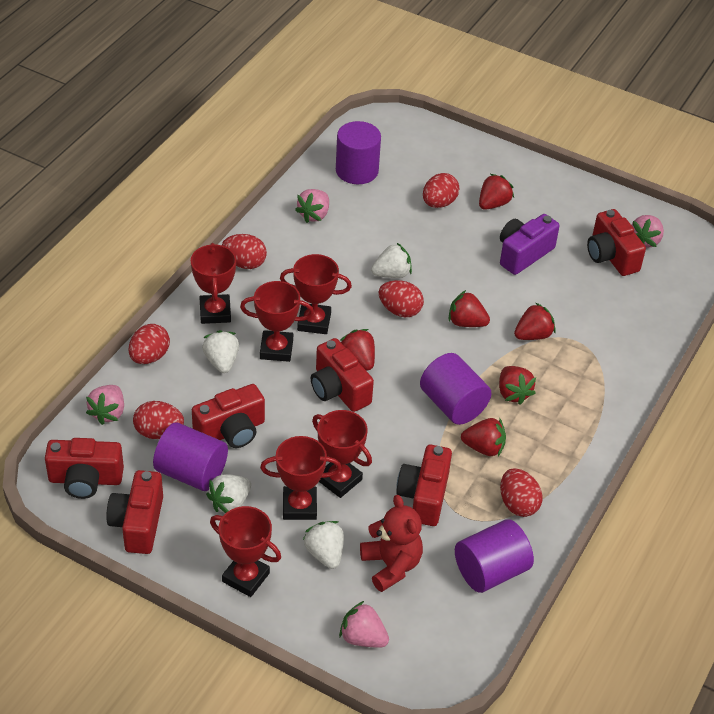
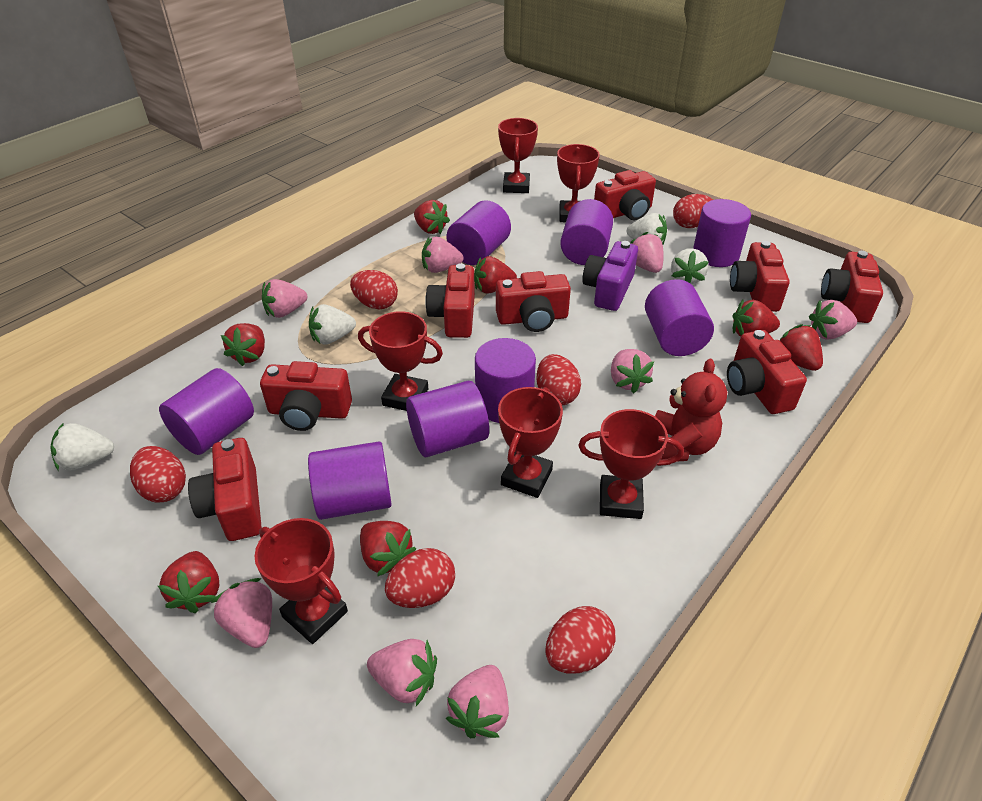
pink strawberry: [86,385,124,425] [295,189,329,223] [339,601,389,648] [632,215,664,248] = 4 -> [211,578,272,648] [262,279,307,318] [367,639,437,706] [422,237,463,273] [446,665,509,738] [611,349,654,393] [630,232,664,273] [809,300,857,340] = 8
purple cylinder: [153,422,228,491] [336,121,381,184] [420,353,492,425] [455,519,534,593] = 4 -> [159,368,254,455] [308,441,392,520] [406,381,489,457] [446,200,511,265] [475,338,536,423] [560,199,613,265] [645,279,714,356] [693,199,751,267] = 8
red camera: [45,438,124,499] [106,470,163,554] [192,384,265,448] [311,338,374,412] [396,445,452,526] [587,209,646,276] = 6 -> [188,438,262,541] [260,361,352,431] [425,263,475,338] [496,271,571,332] [594,170,656,221] [727,330,807,414] [730,241,790,312] [821,251,883,323] = 8
red strawberry: [340,329,375,371] [449,290,490,327] [461,418,506,456] [479,174,514,210] [499,366,536,405] [514,303,556,340] = 6 -> [158,551,219,613] [221,323,265,366] [360,521,416,576] [414,200,450,234] [474,256,517,294] [733,300,780,337] [779,324,823,371] = 7

